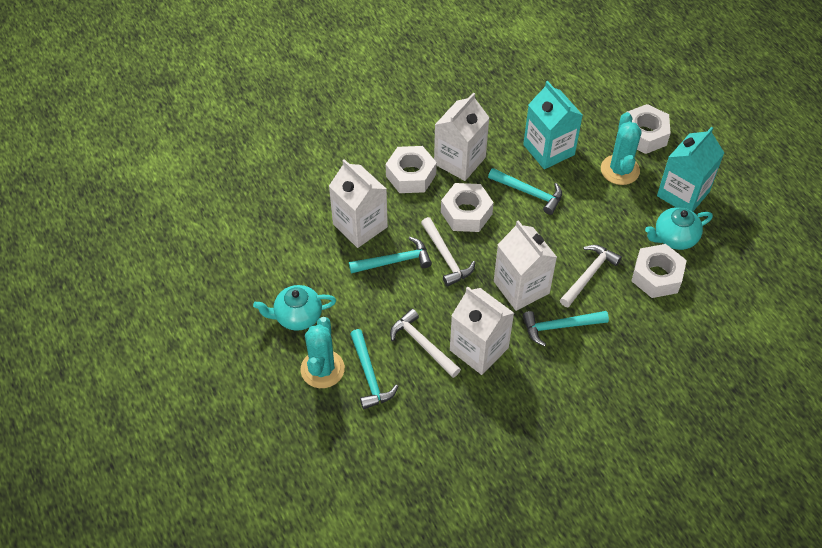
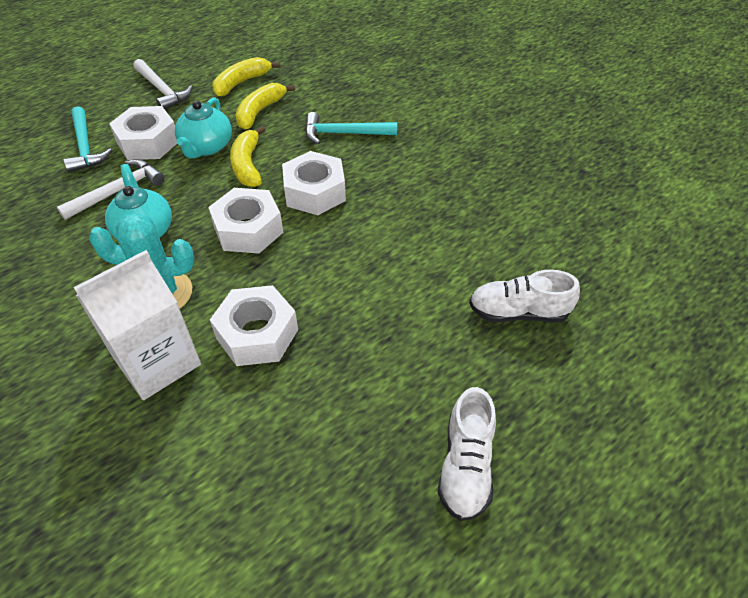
turquoise cactus: [300,317,345,388] [601,112,642,185] = 2 -> [89,213,194,309] = 1
turquoise carton: [523,81,583,169] [657,127,724,211] = 2 -> none = 0
turquoise hammer: [349,237,432,273] [350,329,398,409] [488,168,562,215] [523,311,609,346] = 4 -> [64,106,112,173] [305,112,397,144] = 2
white carton: [329,159,388,248] [434,92,490,181] [450,287,514,375] [494,220,557,311] = 4 -> [73,250,201,400] = 1
white hammer: [390,309,461,378] [421,217,476,287] [560,245,622,307] = 3 -> [57,159,164,220] [134,59,192,110] = 2
white shoe: none = 0 -> [438,387,496,521] [469,270,580,323] = 2
yellow banana: none = 0 -> [213,57,280,97] [230,126,265,187] [235,83,295,130] = 3

